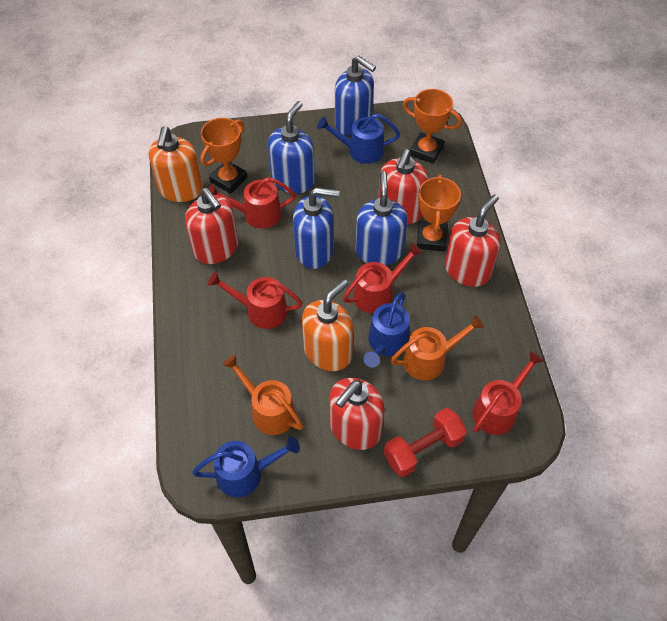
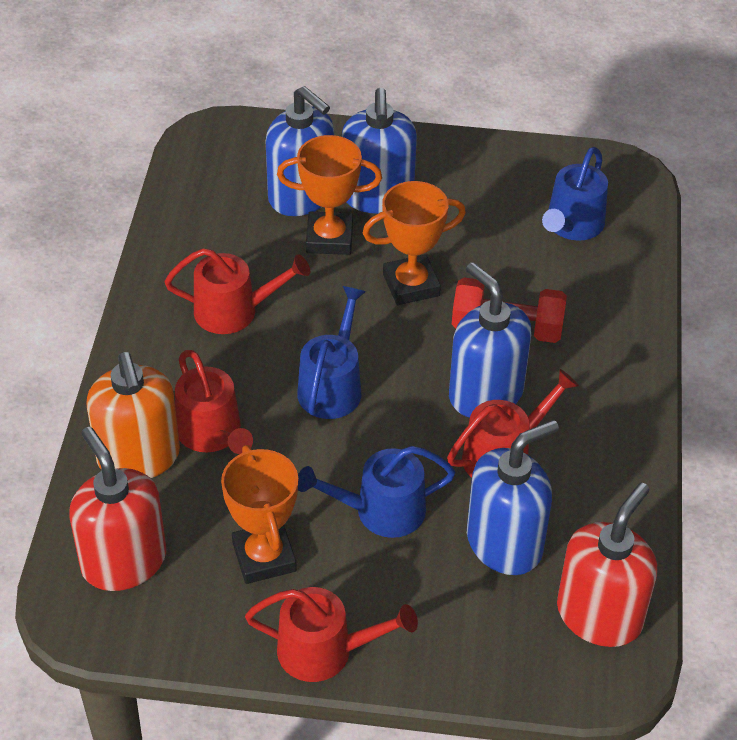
orange soap dispenser: [148,126,203,202] [302,279,353,371] = 2 -> [86,352,180,478] = 1
orange watering can: [223,355,303,435] [391,315,484,380] = 2 -> none = 0
red soap dispenser: [185,188,238,264] [330,378,385,450] [378,149,428,225] [445,194,501,287] = 4 -> [69,427,166,591] [557,483,657,647] = 2

